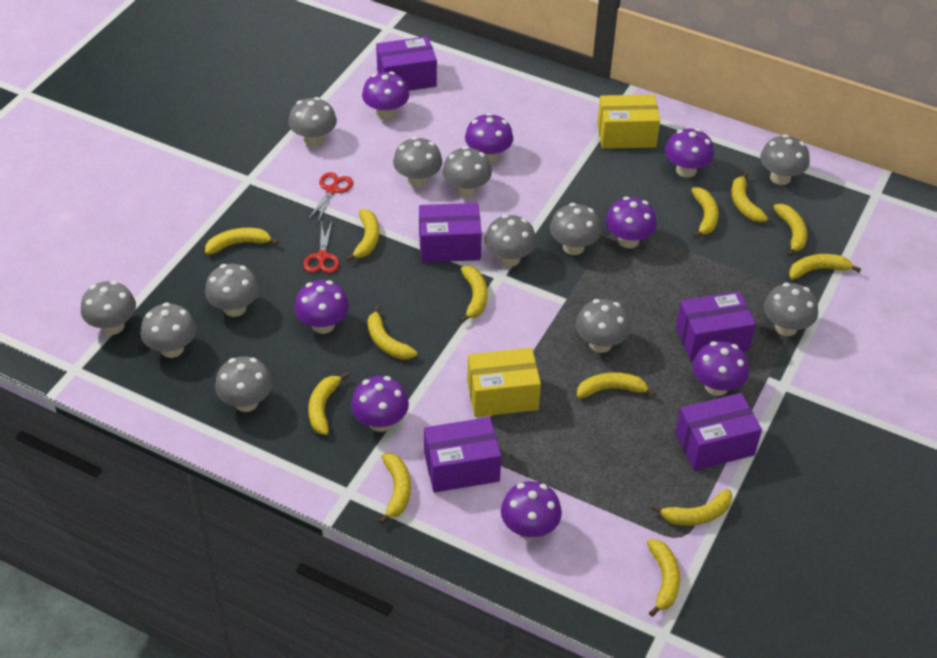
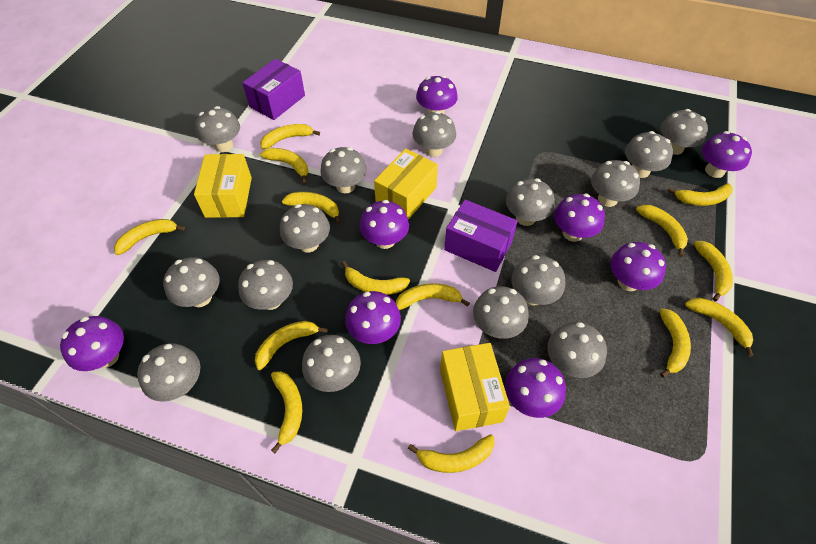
grey mushroom: [81,281,136,335] [141,302,197,358] [205,264,259,317] [215,356,272,412] [288,97,337,147] [393,137,443,188] [442,146,492,197] [485,214,536,267] [550,203,601,255] [576,299,630,353] [760,134,810,185] [764,283,818,336] = 12 -> [137,343,200,402] [163,257,220,307] [195,106,240,152] [238,260,293,310] [280,204,330,252] [302,335,361,392] [320,147,367,193] [412,111,456,157] [473,286,529,339] [506,178,555,226] [511,255,565,305] [548,322,607,378] [591,160,640,207] [625,131,673,178] [661,109,708,155] = 15
purple box: [376,36,437,91] [419,203,482,262] [424,417,501,492] [675,393,762,471] [676,291,756,360] = 5 -> [242,59,305,120] [444,199,518,272] = 2
red scissors: [303,221,339,273] [308,172,353,222] = 2 -> none = 0
yellow banana: [205,228,279,255] [308,372,349,435] [346,209,379,262] [367,305,417,360] [378,453,411,524] [460,266,488,323] [577,372,656,398] [647,539,680,617] [651,489,732,526] [691,187,719,239] [731,172,768,222] [773,204,807,257] [789,254,861,279] = 13 -> [114,219,185,255] [255,321,328,370] [260,124,320,149] [260,148,308,183] [271,371,302,453] [282,192,341,224] [341,261,410,295] [396,283,470,310] [408,434,495,473] [636,205,688,257] [660,308,691,378] [667,184,733,206] [685,298,753,357] [694,241,733,302] = 14
yellow box: [467,348,541,417] [597,94,660,149] = 2 -> [194,154,252,218] [374,148,438,219] [440,343,510,431] = 3

